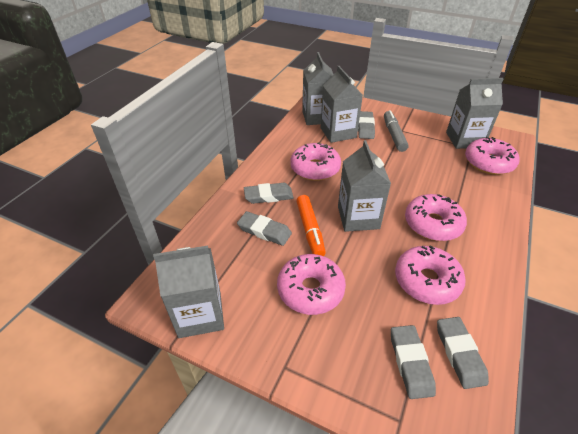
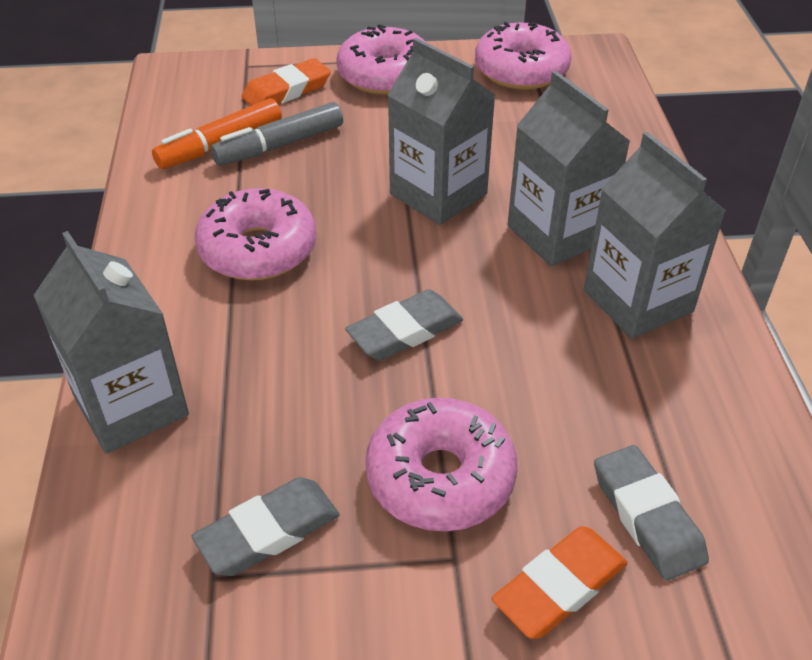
grey carton: [153,246,224,338] [302,52,334,125] [320,66,363,143] [338,140,391,232] [446,78,504,149] = 5 -> [33,231,189,454] [388,38,495,225] [508,71,630,266] [584,132,726,339] = 4
grey eraser: [237,211,292,246] [244,183,294,204] [358,111,375,139] [391,325,436,399] [437,317,489,389] = 5 -> [192,477,340,576] [345,289,463,360] [594,445,709,581] = 3
orange eraser: none = 0 -> [242,58,331,106] [492,526,627,639] = 2
pink donut: [277,254,346,315] [291,142,341,181] [395,245,466,305] [405,194,467,241] [465,137,519,175] = 5 -> [195,188,316,281] [336,24,426,95] [365,398,517,531] [475,22,572,90] = 4

